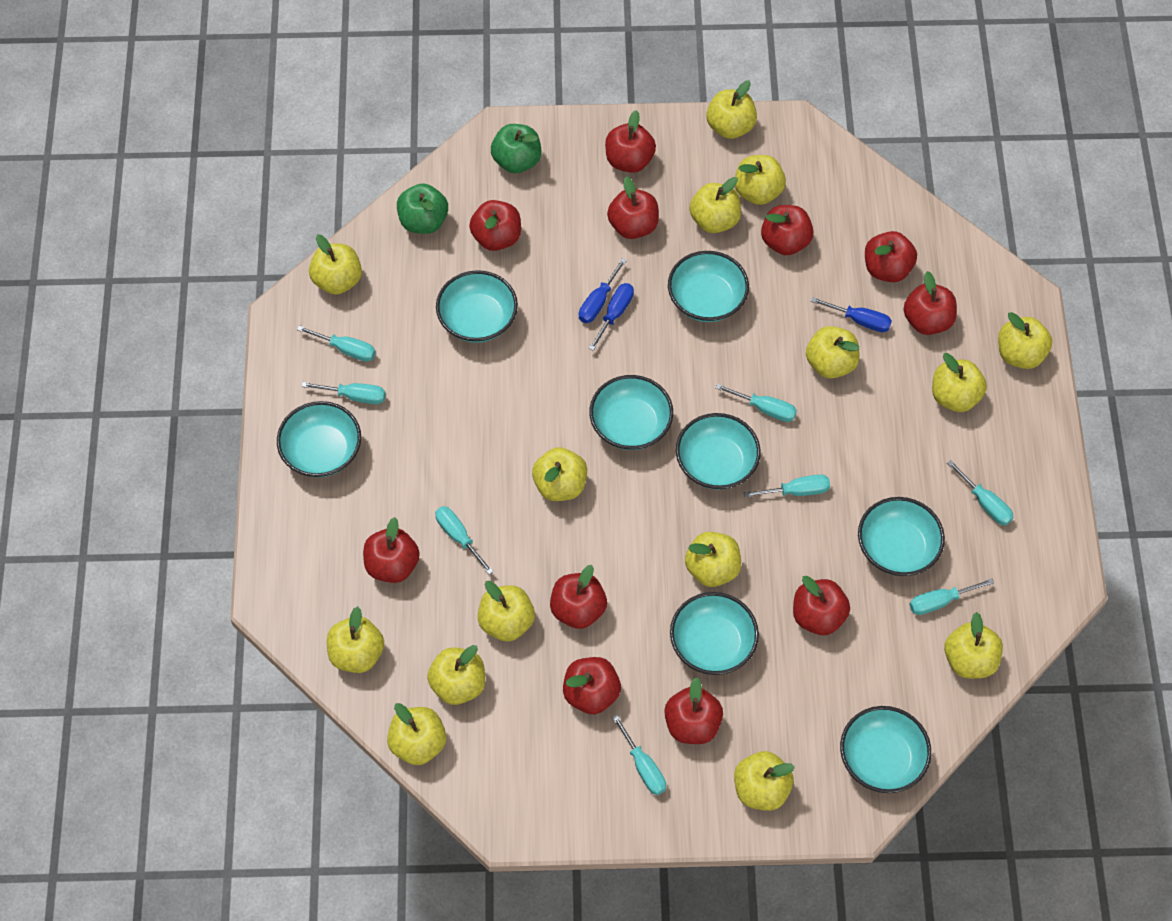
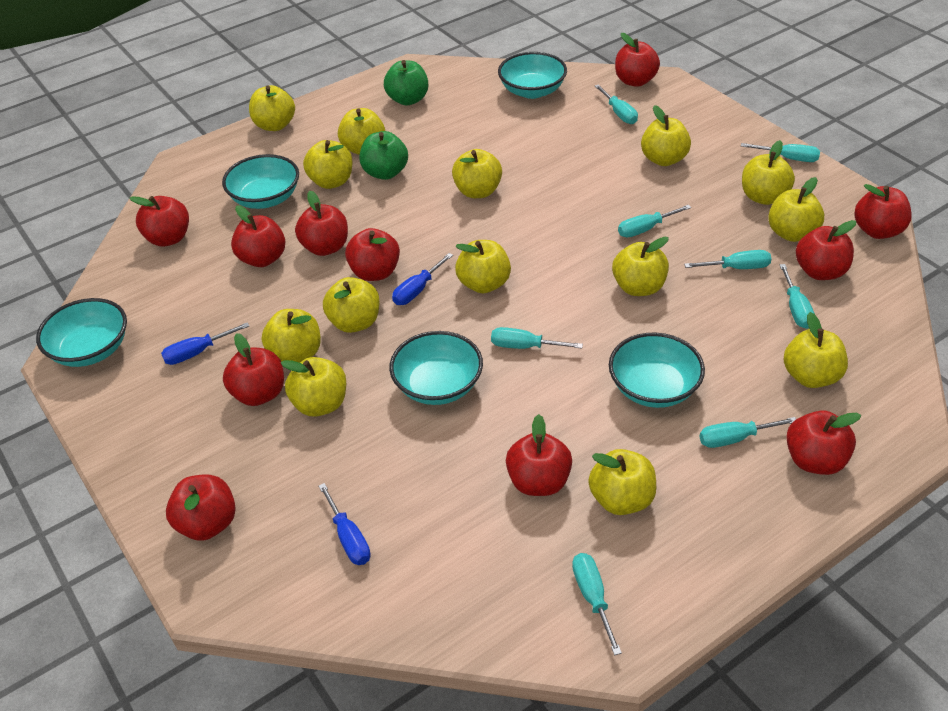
turquoise bowl: [277,401,361,477] [436,270,518,343] [589,375,673,450] [668,251,749,322] [670,592,759,675] [676,413,761,490] [840,706,931,793] [858,497,945,576] = 8 -> [36,298,127,367] [222,154,299,209] [389,331,483,405] [498,52,567,99] [609,332,705,408] = 5
yellow apple: [309,234,362,295] [327,606,384,673] [387,703,446,765] [427,645,485,705] [478,581,535,642] [532,447,587,501] [685,532,741,587] [689,177,741,233] [706,81,757,139] [734,751,795,811] [735,155,786,205] [806,326,859,379] [932,353,987,412] [944,612,1003,679] [998,312,1052,369] = 15 -> [249,85,295,131] [262,309,321,363] [281,357,346,417] [303,140,353,189] [323,277,380,333] [338,108,385,155] [452,149,502,198] [455,240,511,293] [588,449,656,515] [612,237,669,296] [641,105,691,166] [742,140,795,205] [768,177,824,242] [784,312,848,388] = 14

